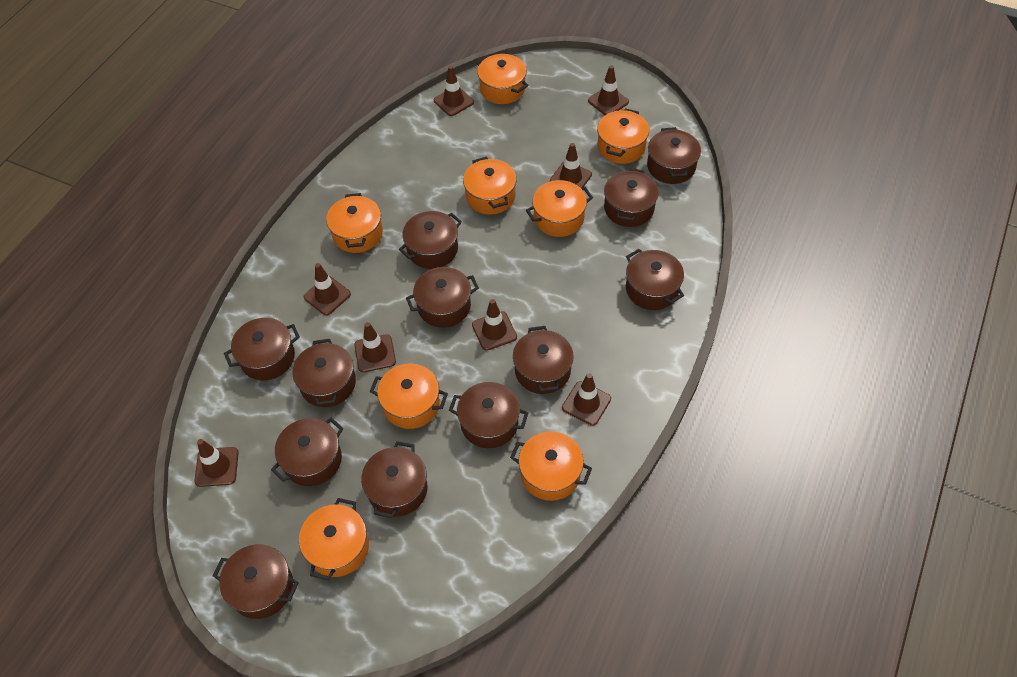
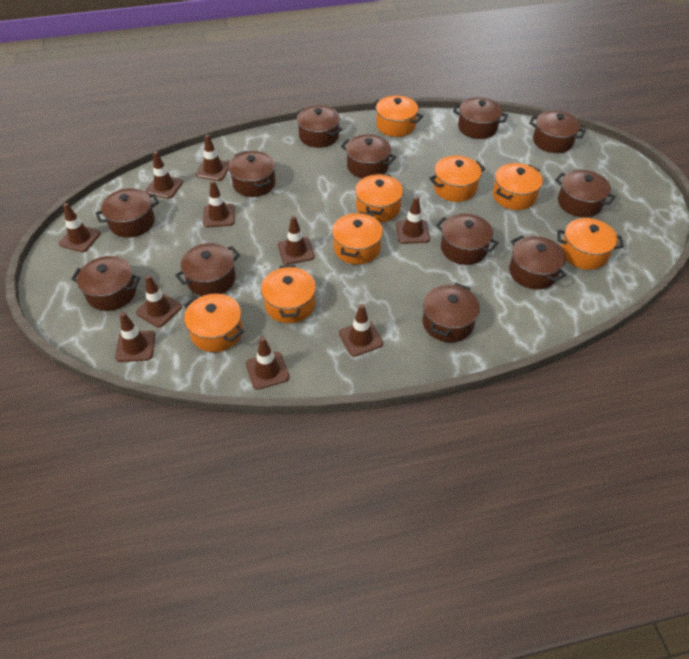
brown traffic cone: [194,439,239,487] [304,263,351,315] [354,322,396,372] [434,66,474,116] [472,299,517,351] [550,143,592,188] [562,373,611,426] [588,65,629,115] = 8 -> [59,203,101,252] [115,312,156,362] [136,275,182,327] [145,151,183,199] [196,135,230,181] [203,180,235,227] [246,337,289,390] [278,216,315,265] [339,304,383,357] [396,196,430,244] = 10

